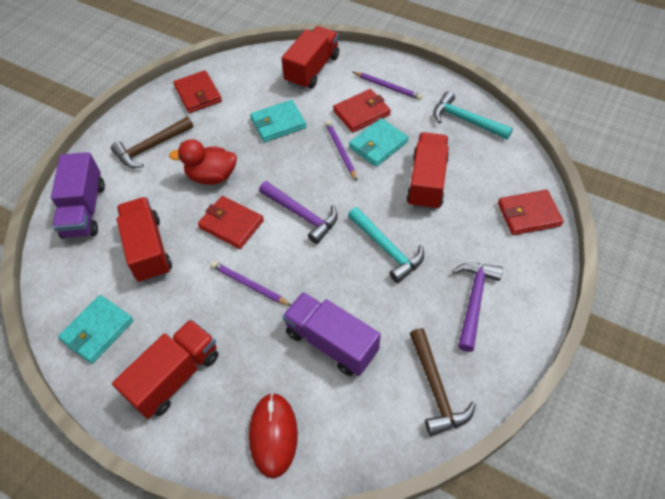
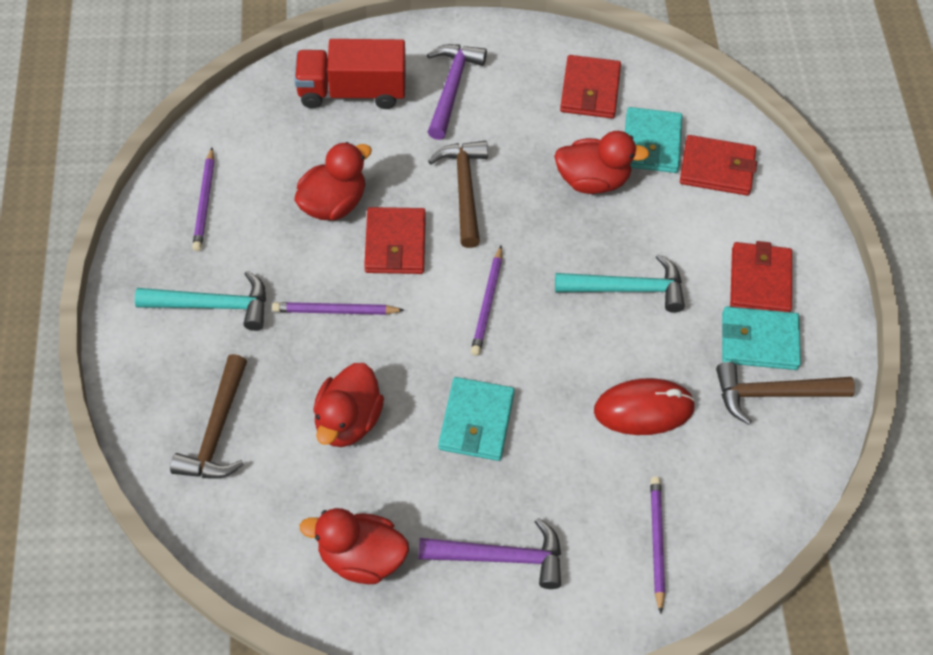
brown hammer: [111,117,193,168] [410,328,476,436] = 2 -> [170,354,247,479] [428,141,488,248] [716,362,855,425] = 3
purple pencil: [211,261,291,306] [325,121,357,181] [353,72,422,100] = 3 -> [192,148,214,251] [272,302,405,315] [471,246,502,356] [650,477,665,614] = 4
purple truck: [51,152,105,239] [282,292,381,376] = 2 -> none = 0
red duck: [169,139,237,185] = 1 -> [294,142,372,220] [300,508,409,584] [313,363,384,447] [554,131,650,194] = 4
red truck: [112,319,218,419] [117,197,172,283] [281,26,339,89] [406,132,449,210] = 4 -> [294,39,406,109] = 1

